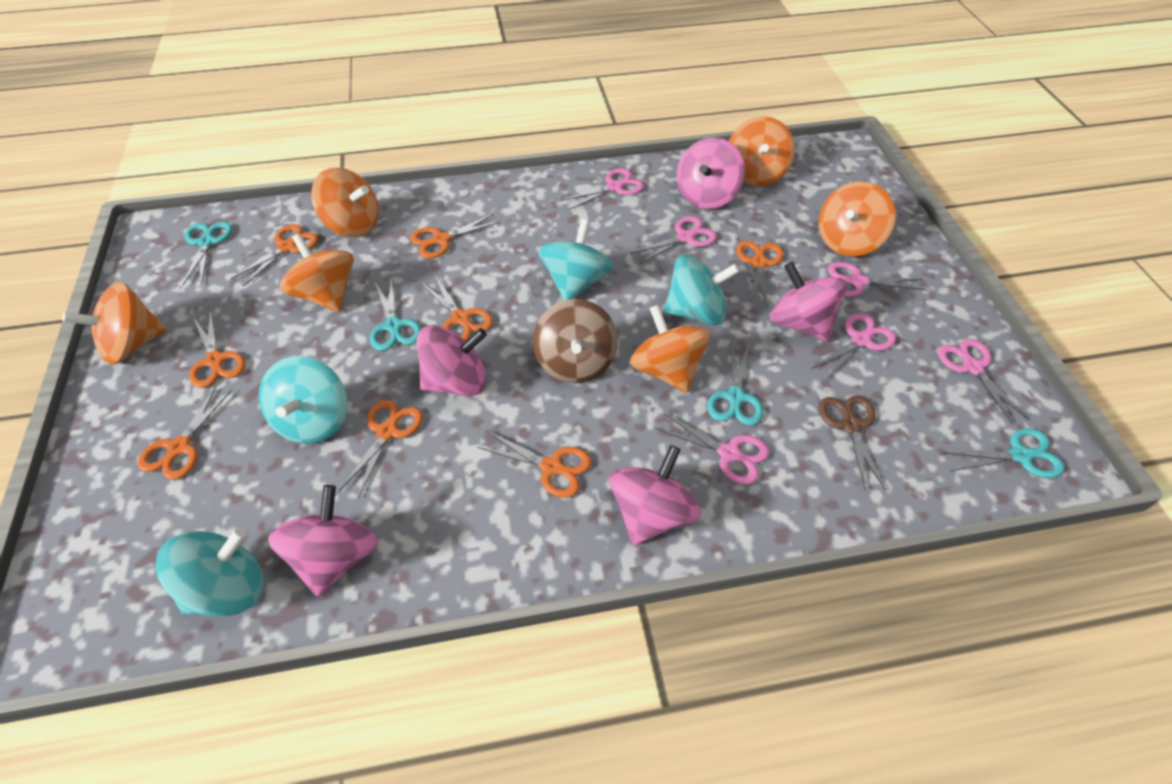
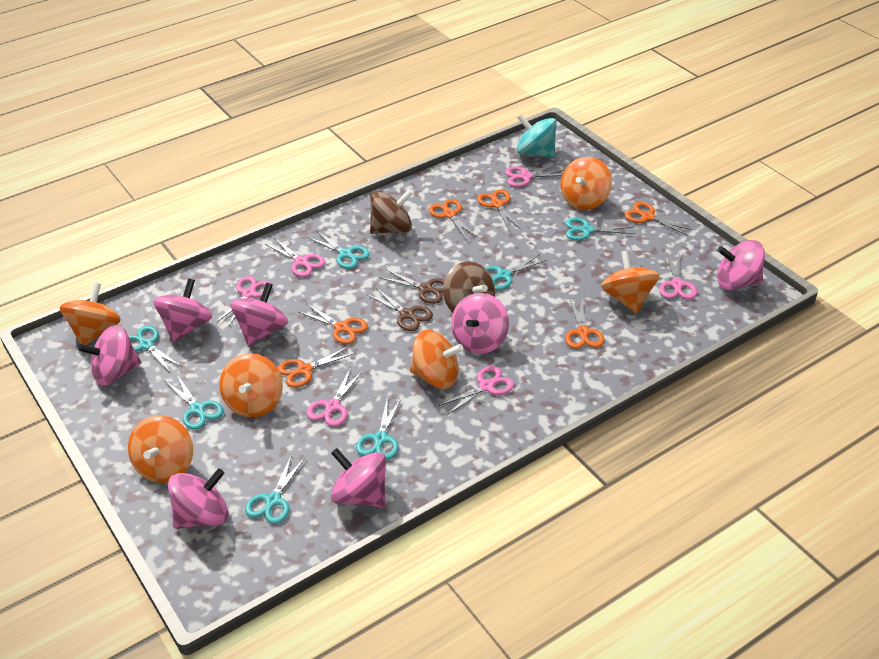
brown scissors: [819,395,886,491] = 1 -> [368,288,433,331] [379,270,444,304] = 2
brown spinning top: [533,299,618,383] = 1 -> [370,190,413,234] [443,261,495,313] = 2
orange scissors: [138,386,232,480] [189,310,245,388] [231,224,319,286] [339,400,423,498] [410,214,500,259] [420,276,493,340] [477,431,591,498] [736,241,783,309] = 8 -> [278,346,356,388] [299,304,368,344] [429,199,478,239] [477,189,520,230] [565,298,604,349] [625,202,693,235] = 6
pink spinning top: [268,485,377,597] [416,325,487,396] [609,445,701,545] [677,137,745,209] [770,261,847,341] = 5 -> [78,325,141,385] [153,278,212,342] [168,468,228,529] [230,282,288,346] [331,448,386,507] [451,293,509,354] [717,240,765,290] = 7
turquoise scissors: [183,221,233,285] [370,277,421,351] [707,342,763,426] [943,428,1065,478] = 4 -> [129,326,182,372] [165,375,224,430] [245,454,305,524] [308,231,370,269] [356,399,401,460] [485,254,547,290] [565,218,635,240] = 7
turquoise spinning top: [156,528,264,616] [259,356,347,444] [538,219,613,300] [664,255,740,325] = 4 -> [516,114,557,158] = 1

